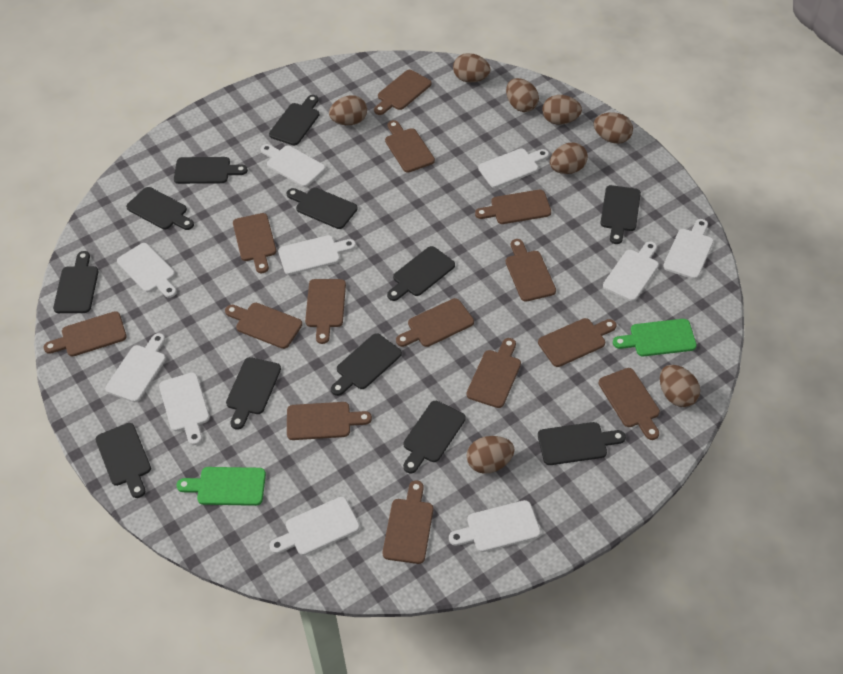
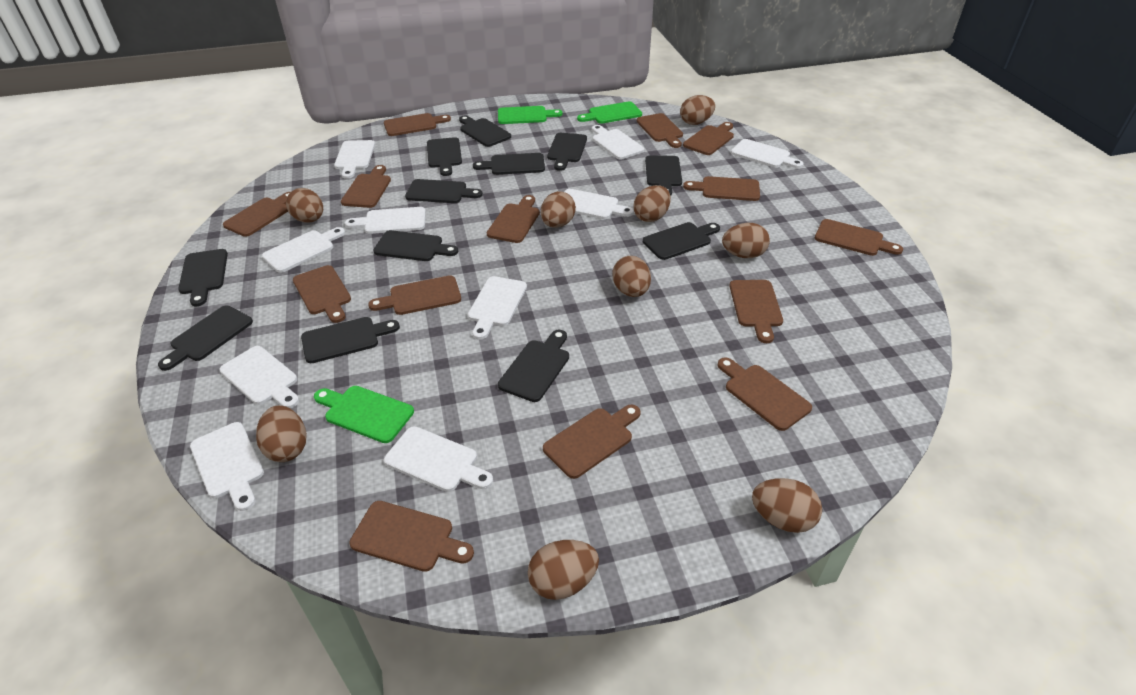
brown egg: [329,95,367,125] [453,53,491,82] [467,436,515,474] [506,78,539,112] [542,95,582,125] [550,142,588,174] [594,112,633,144] [660,365,700,407] = 8 -> [256,405,307,462] [286,188,323,223] [528,540,599,600] [541,191,576,228] [613,256,651,297] [633,185,671,222] [680,95,715,125] [722,223,770,258] [752,478,822,533] = 9
green cutting board: [177,467,266,506] [613,319,697,356] = 2 -> [314,386,414,443] [498,106,563,124] [577,101,642,124] = 3

